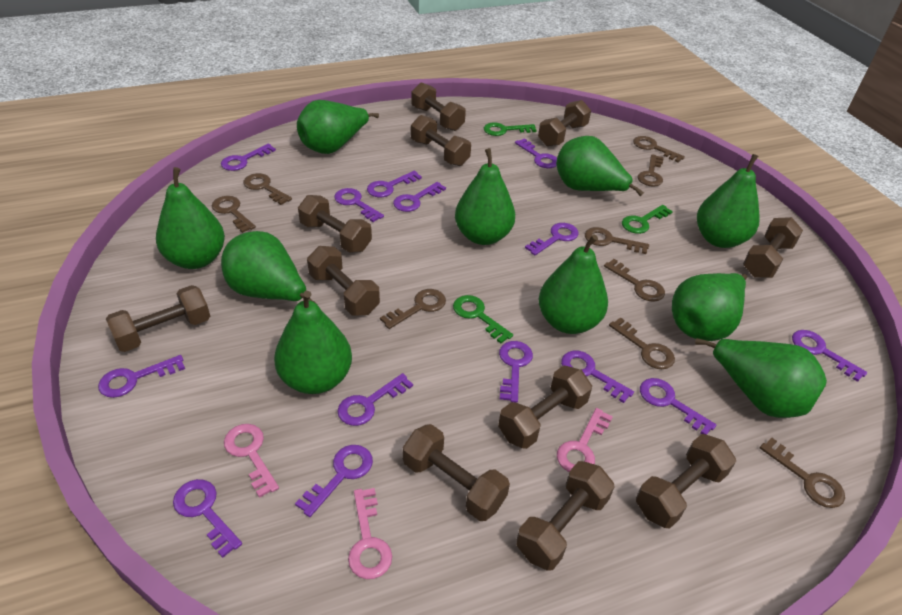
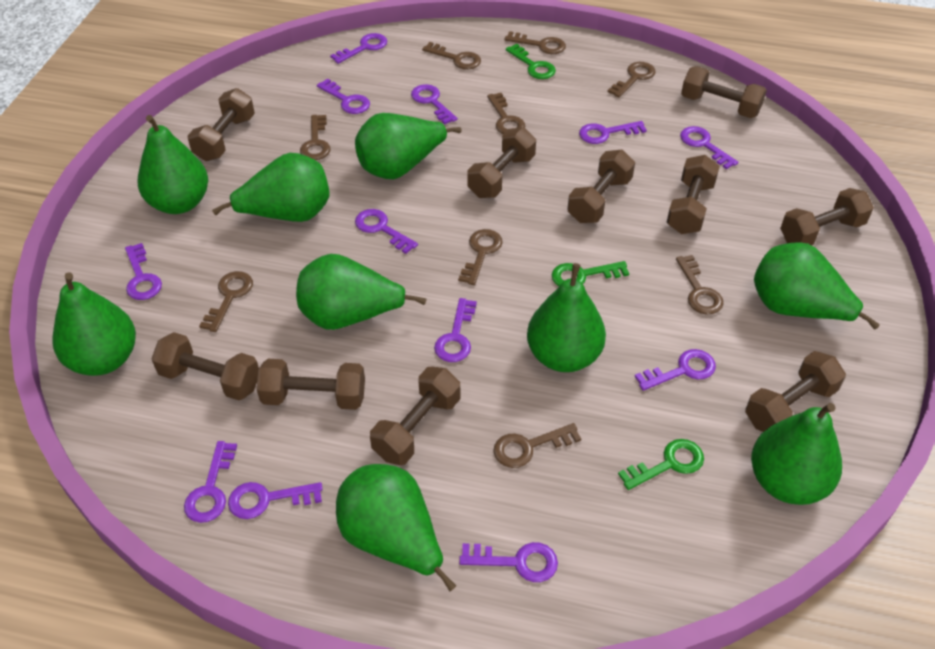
brown dumbbell: [106,285,210,352] [298,195,372,253] [307,246,380,316] [403,424,510,521] [411,82,466,131] [411,115,471,166] [498,365,592,449] [516,461,615,571] [538,100,591,147] [636,434,736,528] [743,217,803,278] = 11 -> [152,332,259,400] [188,88,255,161] [257,359,365,410] [370,367,460,465] [467,127,536,198] [567,150,635,223] [666,155,720,234] [681,66,767,118] [745,351,846,432] [780,188,874,245] = 10
green pear: [156,167,225,269] [221,231,318,305] [274,291,352,394] [297,100,379,154] [455,148,515,245] [538,234,608,334] [556,136,644,197] [672,273,747,341] [695,338,827,418] [697,154,760,248] = 10 -> [52,272,136,376] [137,115,208,214] [212,153,330,222] [296,254,426,330] [336,464,456,591] [355,113,462,179] [527,263,606,372] [751,403,842,505] [754,242,880,330] = 9
pink key: [224,424,279,498] [348,488,392,579] [557,408,613,472] = 3 -> none = 0
purple key: [98,355,185,398] [173,479,242,558] [221,144,276,171] [295,445,373,517] [334,188,384,222] [338,373,413,426] [367,171,422,197] [393,182,446,212] [499,341,533,403] [515,138,557,168] [525,223,579,255] [561,351,634,403] [640,378,716,435] [792,330,867,382] = 14 -> [125,243,162,300] [184,441,237,523] [228,482,323,519] [317,79,370,114] [330,33,387,64] [355,209,418,254] [411,84,458,125] [434,298,477,362] [459,542,558,582] [579,121,647,144] [635,349,716,391] [680,126,738,169] = 12

